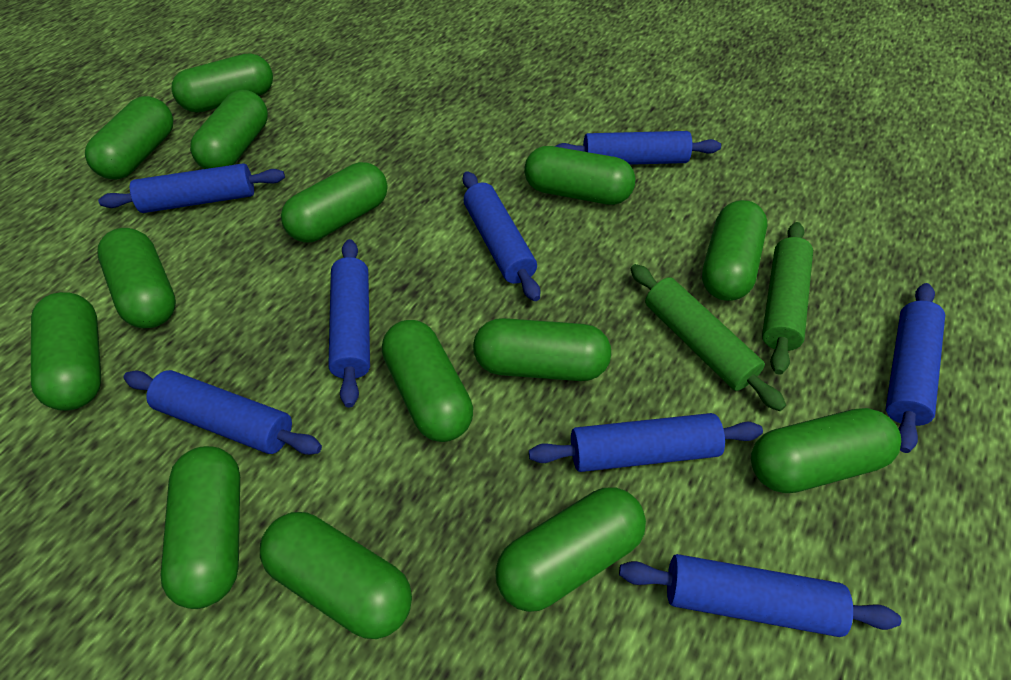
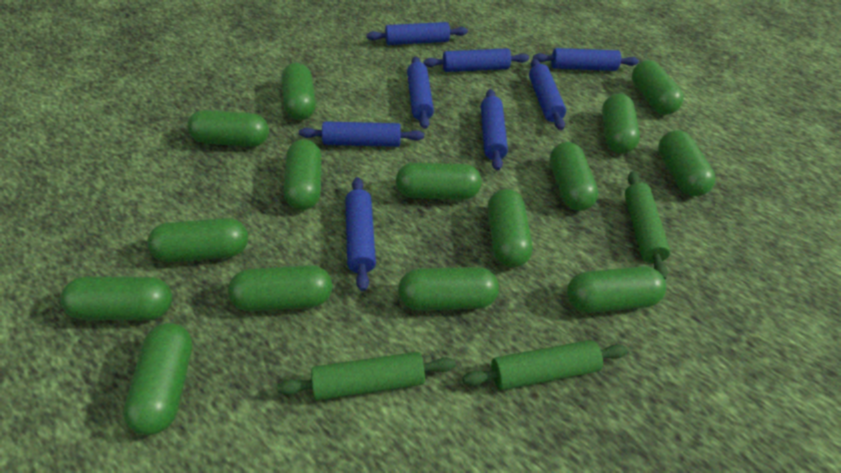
green capsule: [31,292,101,411] [85,96,173,180] [98,228,176,328] [161,446,240,609] [171,53,273,113] [190,90,268,169] [260,512,412,639] [281,162,388,243] [382,320,473,442] [473,318,611,381] [495,487,646,612] [524,146,635,205] [702,200,767,301] [751,408,901,493] = 14 -> [60,276,172,320] [123,323,192,435] [147,218,248,263] [187,110,269,147] [228,265,332,312] [282,63,316,120] [284,140,322,210] [396,163,482,200] [398,267,499,311] [488,189,533,268] [550,142,598,211] [567,266,666,313] [602,94,640,154] [632,60,683,115] [658,130,715,196] = 15
green rolling pin: [631,264,786,411] [762,222,813,375] = 2 -> [277,352,456,400] [462,340,628,390] [625,171,670,279] = 3

